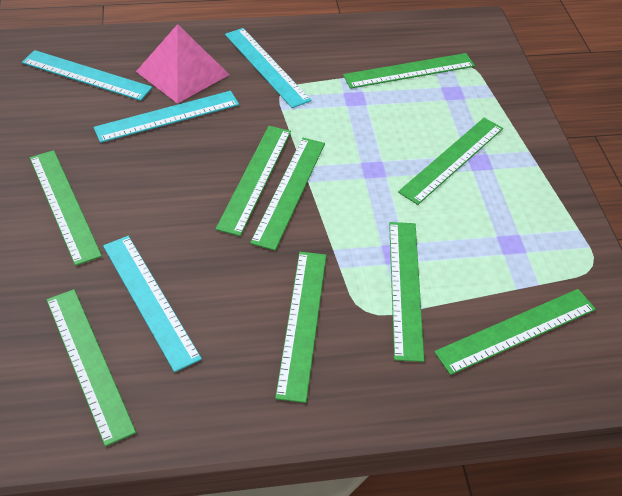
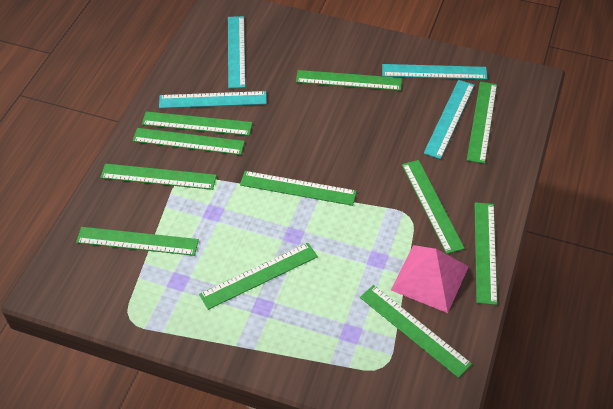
green ruler: [30,150,102,266] [46,289,136,446] [216,126,291,236] [250,137,325,251] [275,252,326,403] [343,53,475,89] [389,222,424,362] [398,118,503,205] [434,289,596,375] = 9 -> [76,227,199,256] [100,164,217,190] [132,128,245,155] [142,112,252,136] [199,243,318,310] [240,171,357,206] [296,70,402,91] [360,285,472,378] [402,160,465,254] [467,82,497,164] [475,202,497,305] = 11

